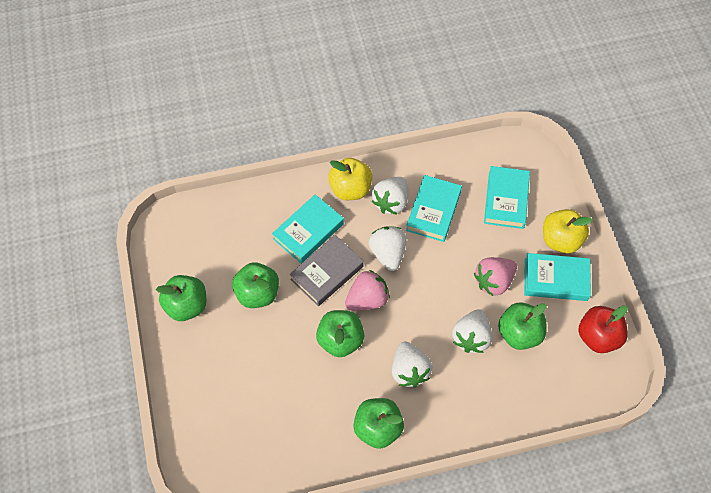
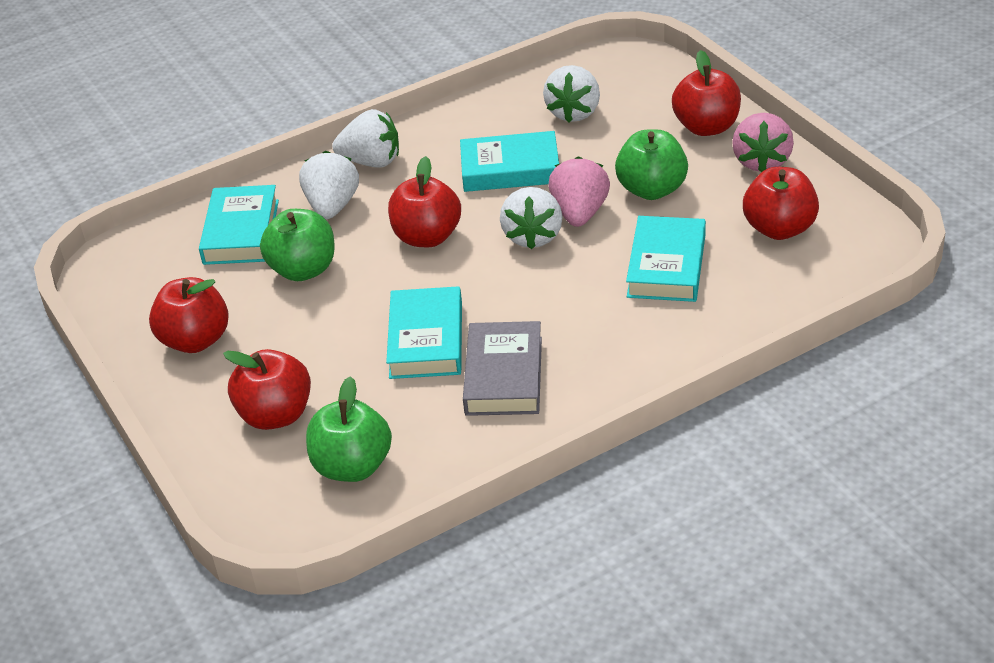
green apple: [156,275,206,321] [232,262,279,308] [316,310,364,357] [354,398,404,449] [498,302,546,350] = 5 -> [260,209,335,281] [306,376,392,482] [615,129,688,200] = 3
red apple: [578,305,628,353] = 1 -> [149,277,229,353] [223,349,311,430] [388,156,461,247] [672,50,741,136] [743,167,819,240] = 5
yellow apple: [328,158,372,200] [543,209,593,254] = 2 -> none = 0

